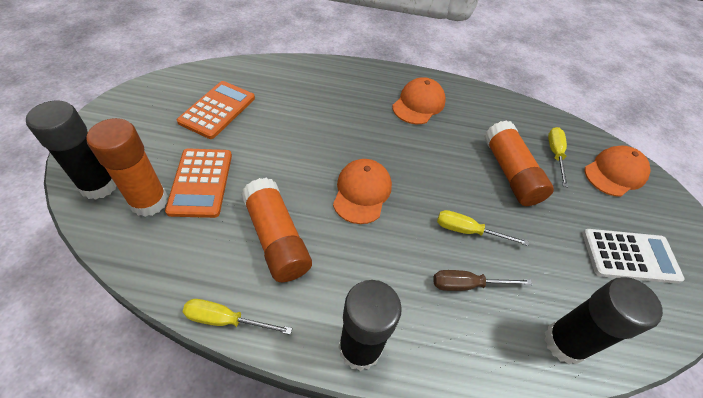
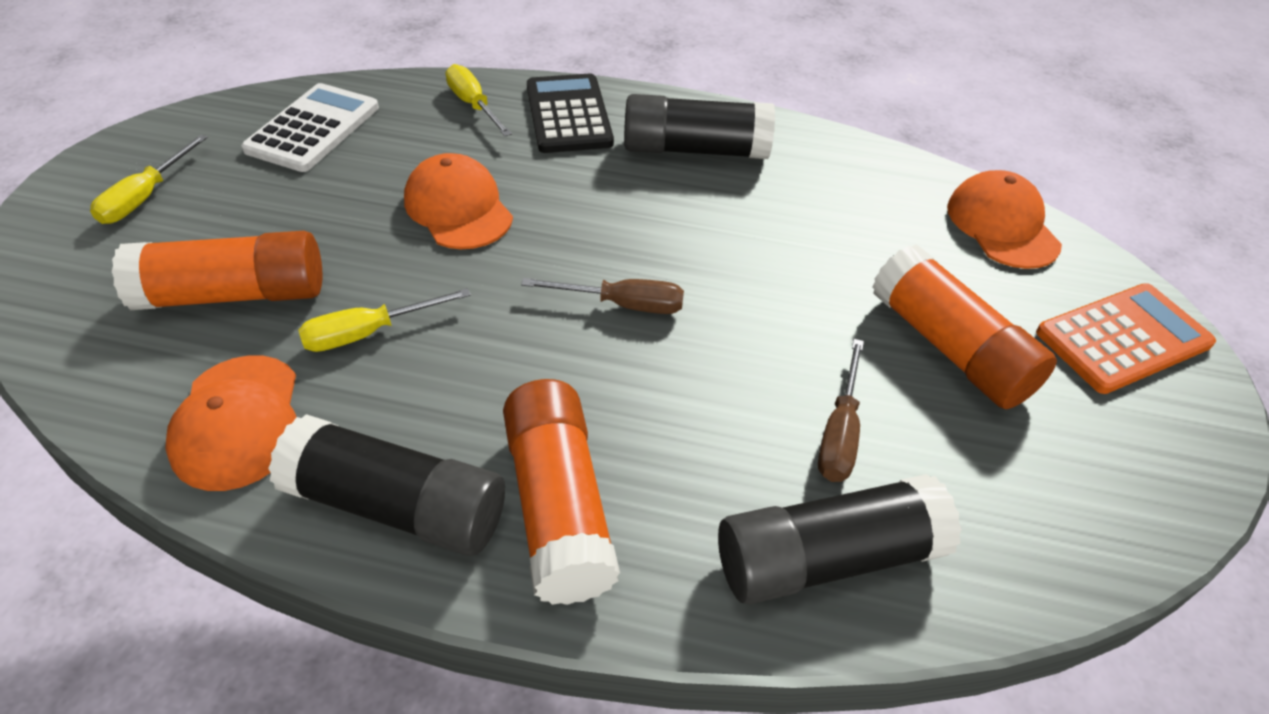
black calculator: none = 0 -> [527,74,614,153] = 1
brown screwdriver: [434,270,532,291] = 1 -> [521,278,684,314] [818,339,864,482] = 2
orange calculator: [165,148,232,218] [177,81,255,139] = 2 -> [1036,283,1216,394] = 1

